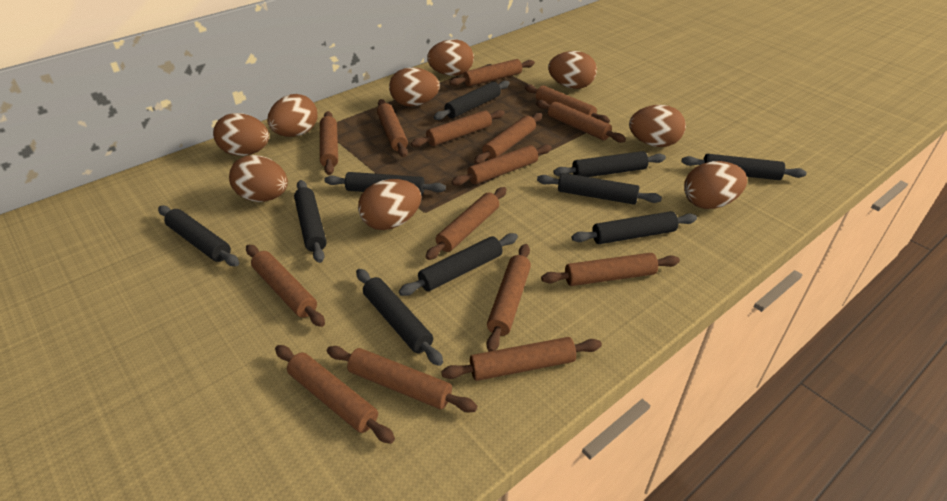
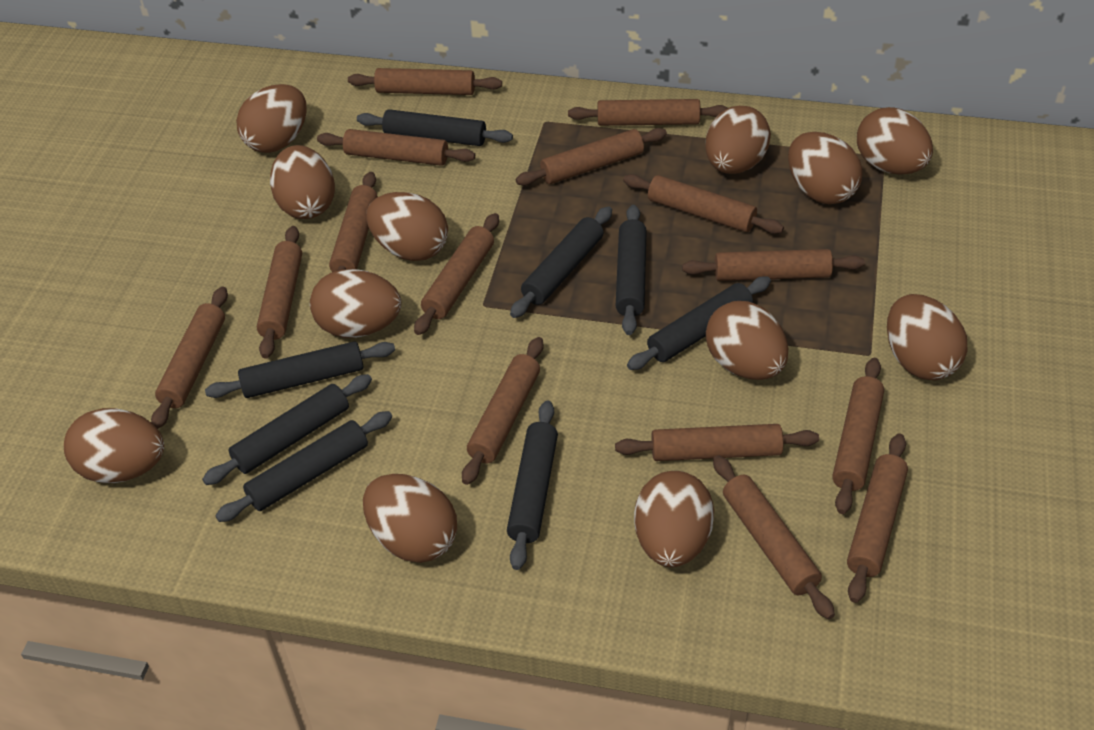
black rolling pin: [158,205,239,266] [294,180,327,263] [325,172,446,196] [356,269,443,366] [399,233,518,296] [434,80,510,120] [537,173,662,204] [553,151,666,177] [572,211,697,244] [682,154,807,180] = 10 -> [202,374,372,485] [205,341,395,398] [215,411,392,522] [357,109,513,146] [507,400,558,570] [510,206,612,318] [616,205,647,335] [627,276,771,370] = 8
brown egg: [213,113,269,156] [229,155,288,202] [267,94,318,137] [358,179,422,230] [389,67,440,107] [427,39,474,76] [548,51,597,89] [629,105,686,147] [684,161,747,209] = 9 -> [64,408,164,483] [236,84,307,153] [270,145,335,219] [310,269,401,338] [363,474,457,563] [366,192,448,261] [634,471,714,567] [705,106,771,174] [706,301,788,380] [788,132,862,204] [857,107,933,174] [887,294,967,380] = 12

